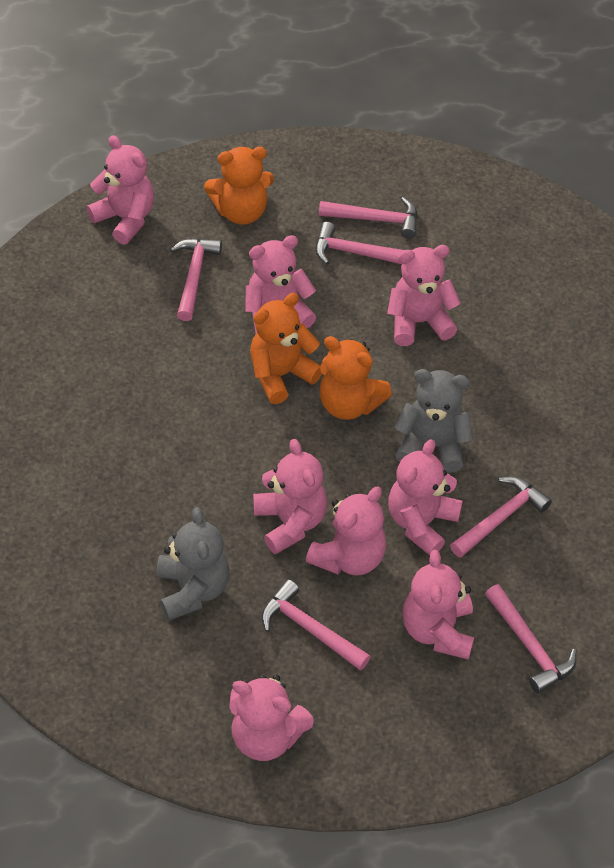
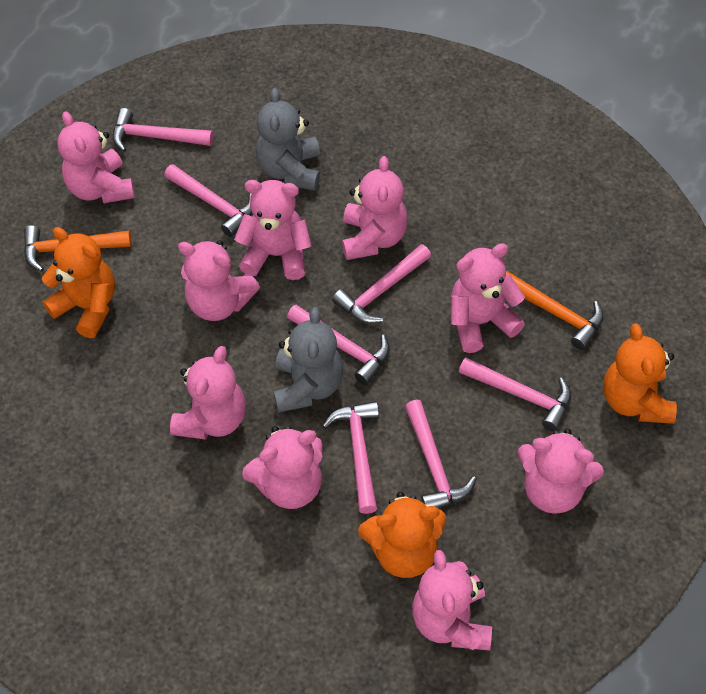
orange hammer: none = 0 -> [24,225,131,272] [506,271,604,350] = 2
pink hammer: [170,238,222,321] [261,579,371,671] [315,222,404,265] [319,197,418,239] [450,476,552,558] [485,584,576,694] = 6 -> [112,108,213,152] [164,164,253,237] [287,305,390,385] [323,401,379,514] [332,244,431,324] [405,400,476,508] [459,357,571,432] = 7
pink teddy bear: [87,135,154,245] [229,675,314,761] [245,235,316,333] [253,439,327,554] [306,486,386,576] [387,245,461,346] [388,439,463,555] [402,550,474,660] = 8 -> [57,111,135,203] [170,346,246,440] [178,240,260,321] [234,180,312,280] [242,426,323,509] [342,156,408,260] [412,550,492,651] [451,243,525,353] [517,429,604,514] = 9

